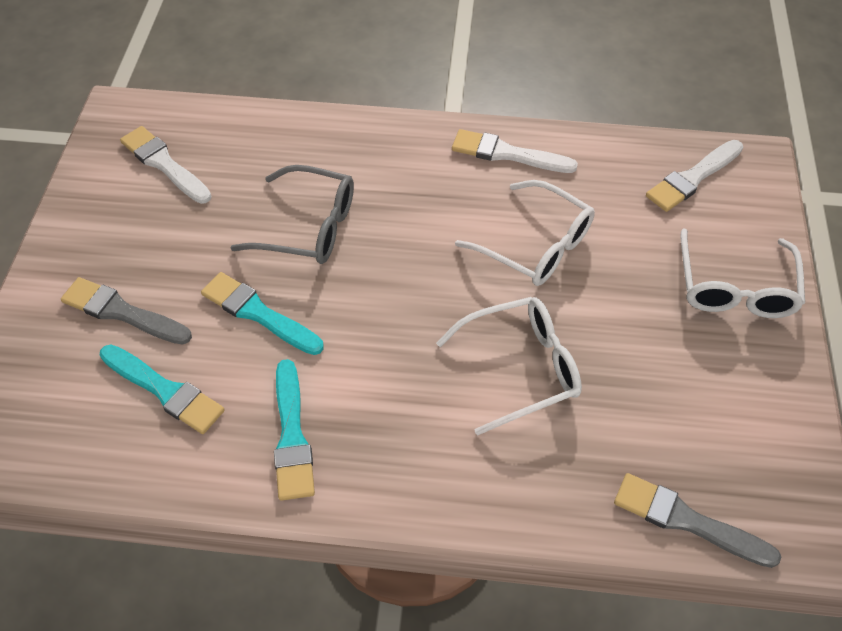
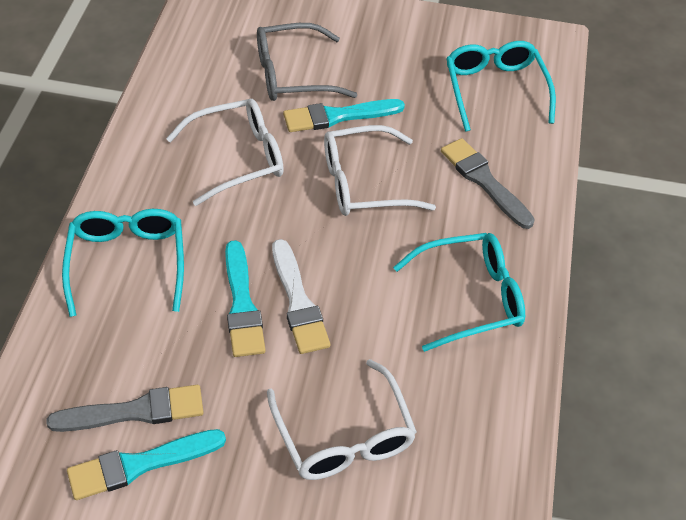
turquoise glasses: none = 0 -> [62,209,184,317] [393,233,525,352] [446,41,556,132] = 3
white brush: [120,126,211,204] [452,129,578,173] [646,140,743,212] = 3 -> [272,239,330,354] = 1

